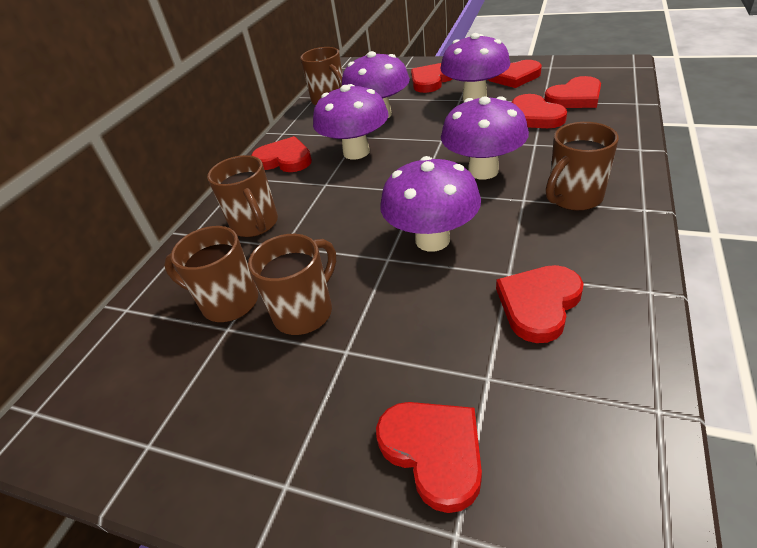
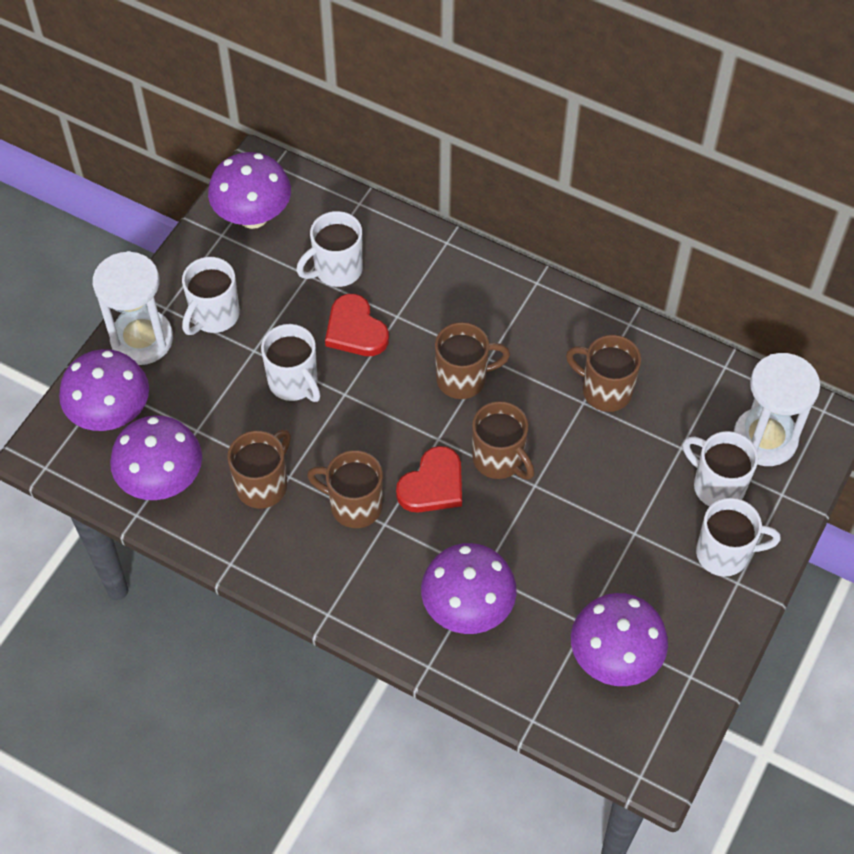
red heart: [251,136,312,172] [376,402,482,513] [411,63,453,93] [488,60,542,88] [496,265,584,343] [512,94,567,128] [544,76,601,108] = 7 -> [325,294,389,356] [396,446,462,513] = 2
white hourglass: none = 0 -> [93,251,173,365] [734,353,820,466] = 2
white mug: none = 0 -> [182,257,240,335] [261,324,320,402] [296,211,363,287] [683,431,758,507] [696,498,781,577] = 5

